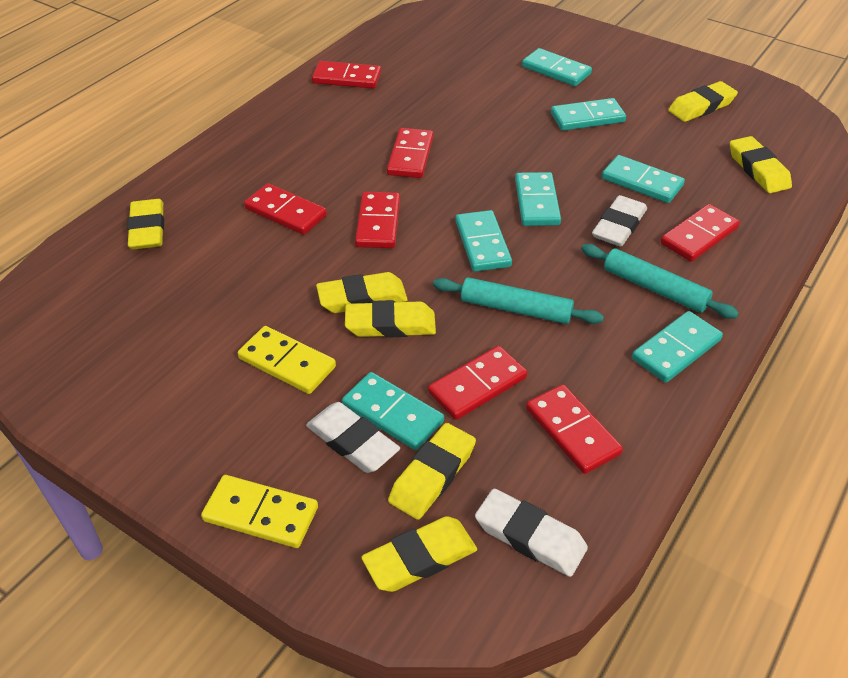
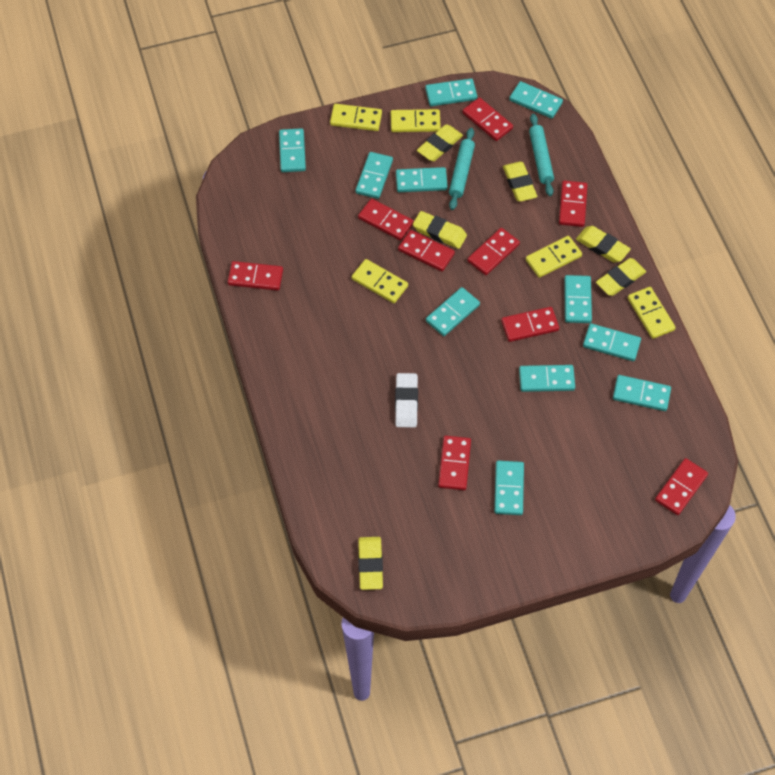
red domino: [244,183,327,235] [312,61,381,89] [355,192,400,248] [387,128,434,178] [428,346,527,420] [526,384,623,474] [661,204,740,262] = 7 -> [228,261,283,291] [358,199,414,240] [398,230,455,272] [438,436,471,490] [462,97,513,141] [467,228,520,275] [501,307,559,342] [559,181,587,227] [655,458,708,515] = 9
turquoise domino: [342,372,444,450] [455,210,512,272] [515,172,561,226] [522,48,592,86] [551,98,626,131] [602,155,685,203] [632,311,723,383] = 7 -> [279,128,306,172] [355,152,393,199] [396,167,448,192] [425,78,477,106] [426,287,480,336] [494,461,524,515] [509,81,563,119] [519,365,575,392] [564,275,592,323] [583,323,641,361] [613,375,671,411] = 11
white eraser: [306,402,400,473] [475,489,588,577] [592,195,647,247] = 3 -> [395,373,418,428] = 1
yellow domino: [201,475,318,548] [238,326,336,394] = 2 -> [330,104,382,131] [352,259,408,303] [391,109,441,132] [526,236,582,278] [628,287,676,339] = 5
yellow eraser: [127,199,164,249] [316,272,408,313] [345,300,436,338] [361,516,477,592] [388,423,476,520] [668,81,738,122] [730,136,792,193] = 7 -> [358,537,383,590] [413,211,467,249] [417,124,463,161] [503,162,537,202] [576,226,631,263] [596,258,646,296] = 6

